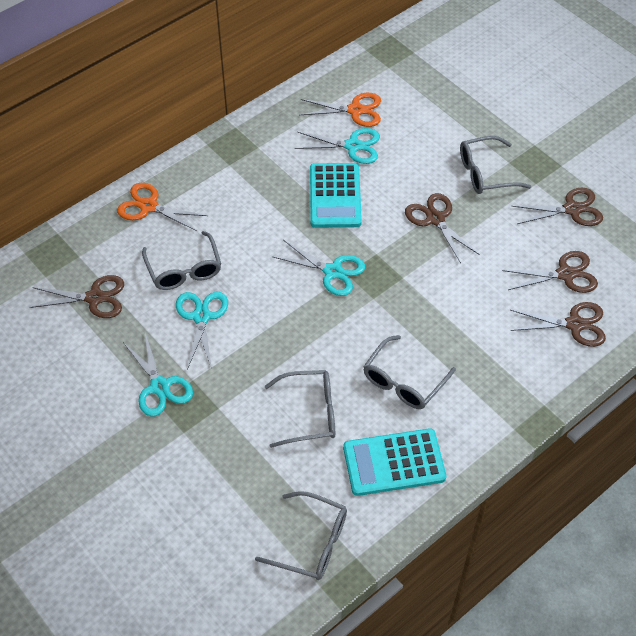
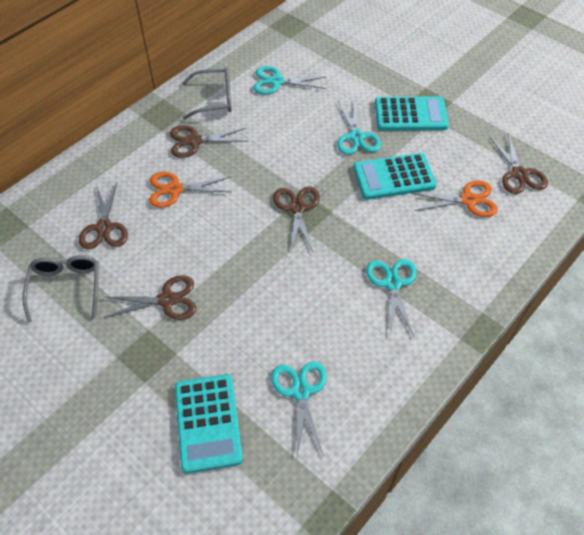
grey glasses: [142,231,221,290] [255,491,347,580] [265,370,335,448] [363,335,456,409] [460,136,532,194] = 5 -> [22,255,99,322] [182,68,232,120] = 2
turquoise calculator: [310,163,362,228] [343,428,446,496] = 2 -> [175,374,243,474] [353,153,437,200] [375,97,449,131] = 3

